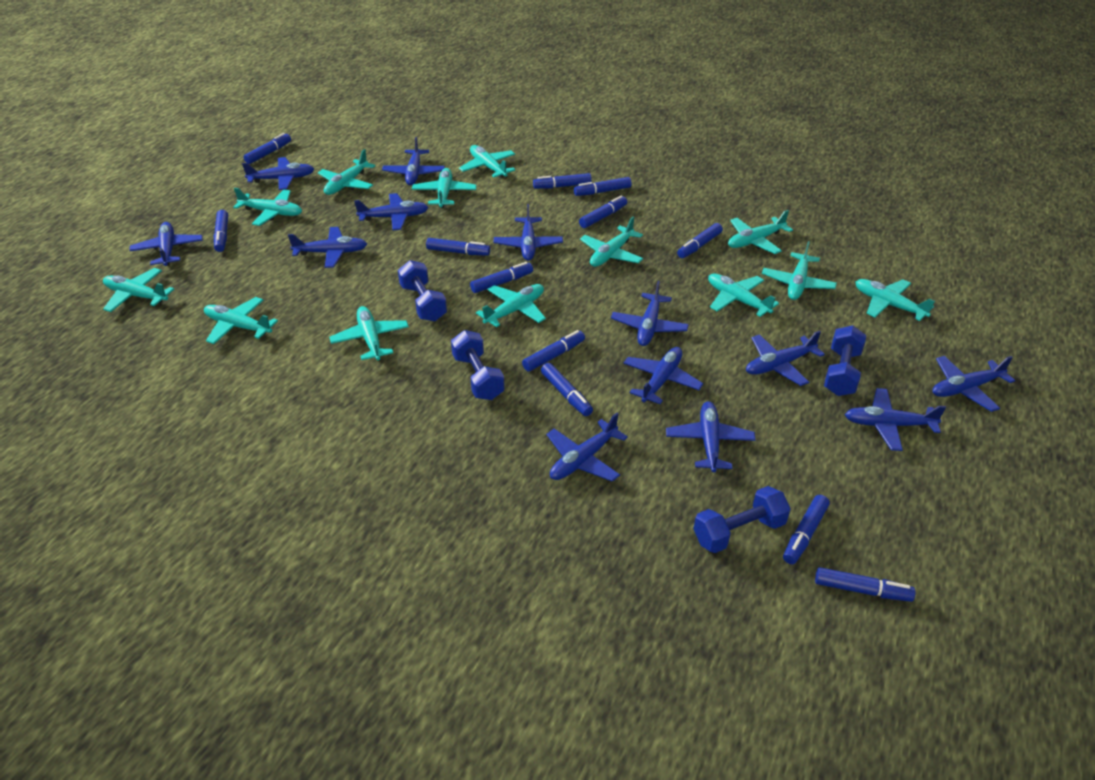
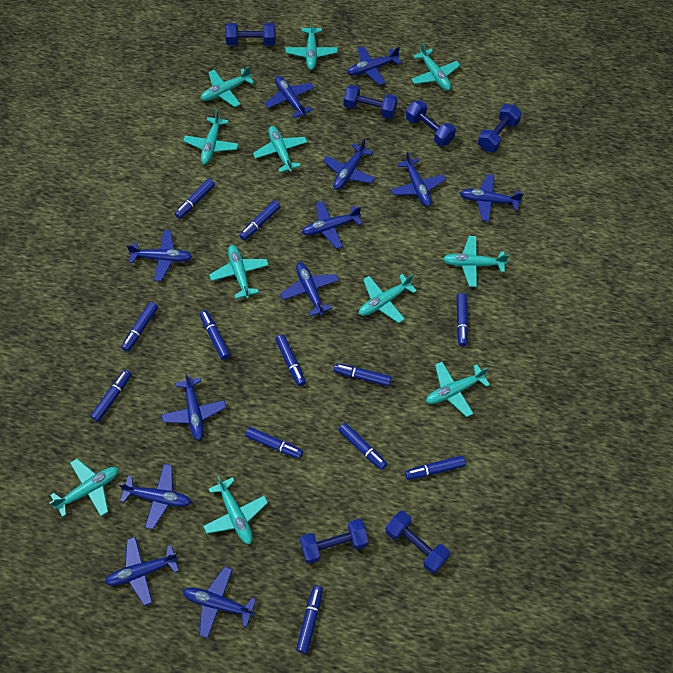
blue dumbbell: [398,260,447,321] [451,330,505,400] [693,486,791,553] [824,325,866,396] = 4 -> [225,23,276,46] [300,519,369,564] [343,85,398,119] [385,511,450,574] [406,100,456,146] [478,104,522,152] = 6
blue plane: [129,222,203,266] [242,157,314,190] [288,227,367,268] [354,193,428,230] [382,137,445,185] [494,204,563,261] [546,413,628,482] [611,281,689,346] [623,347,703,404] [666,401,756,472] [746,331,825,386] [845,388,946,451] [932,356,1015,412] = 13 -> [105,537,179,606] [118,464,191,529] [126,230,192,281] [161,372,226,441] [183,567,256,638] [264,76,315,118] [280,262,339,316] [302,201,362,249] [323,139,375,190] [347,46,401,85] [391,152,446,207] [460,174,524,222] = 12
turquoise plane: [103,268,174,312] [204,297,278,344] [233,188,302,226] [318,149,375,195] [329,306,409,360] [412,168,477,208] [459,145,515,178] [476,284,546,327] [580,216,643,267] [708,273,779,317] [728,210,793,254] [762,241,837,300] [855,279,935,321] = 13 -> [50,459,119,517] [183,109,239,164] [201,66,254,107] [203,476,268,544] [209,245,269,299] [253,126,307,172] [285,19,338,70] [359,274,417,323] [411,43,460,91] [426,362,490,417] [443,236,509,287] = 11

